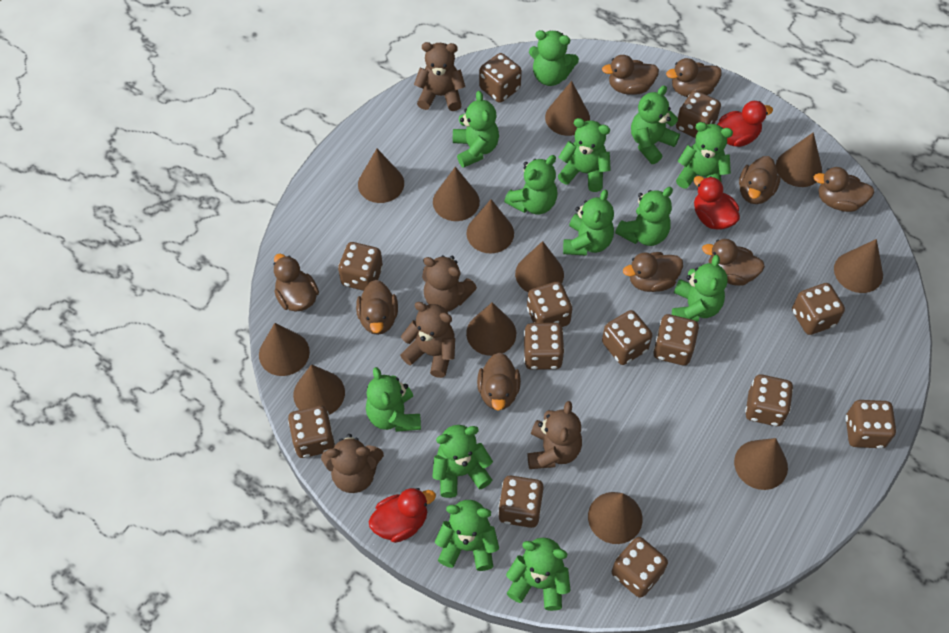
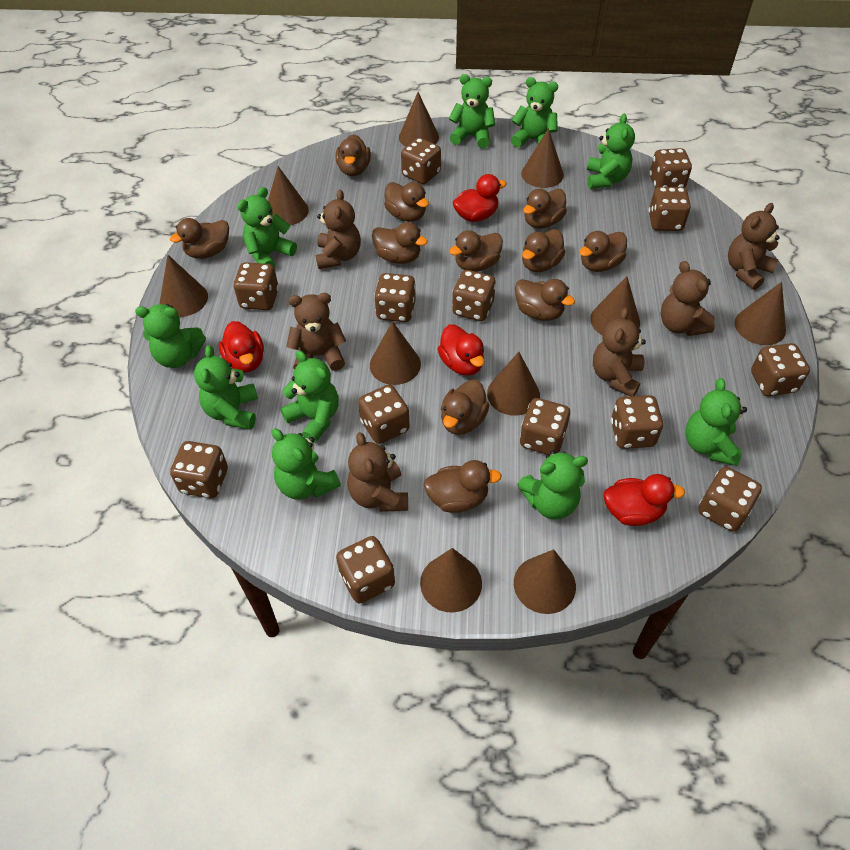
brown cone: [259,323,310,376] [293,364,345,415] [358,149,404,203] [433,167,480,221] [466,199,514,254] [466,302,516,356] [515,241,564,292] [545,81,590,136] [588,492,643,544] [734,438,788,490] [776,132,822,187] [834,239,883,293] = 12 -> [160,255,208,317] [268,166,309,225] [370,321,421,385] [399,92,439,147] [420,548,482,613] [487,352,540,416] [514,549,576,614] [521,128,564,188] [590,276,640,335] [735,282,786,345] = 10
brown duck: [273,254,319,311] [356,280,398,335] [477,353,521,411] [602,55,659,95] [623,252,683,292] [666,58,722,97] [702,239,765,286] [739,156,781,204] [814,167,874,212] = 9 -> [170,218,229,259] [336,134,371,176] [372,222,428,264] [384,182,429,222] [424,460,502,513] [441,380,489,435] [449,230,503,272] [515,279,575,321] [522,229,565,272] [523,189,567,229] [579,231,627,272] = 11
brown teddy bear: [321,434,384,493] [400,302,455,378] [414,42,465,111] [422,255,477,312] [528,401,582,469] = 5 -> [286,293,346,371] [316,189,361,269] [348,432,408,512] [593,307,646,396] [660,261,715,336] [728,203,780,290] = 6
green teddy bear: [366,367,421,432] [432,425,493,498] [435,500,499,571] [453,91,499,168] [504,155,557,214] [506,537,570,611] [529,30,579,86] [558,118,611,192] [563,190,614,256] [615,187,673,246] [631,85,680,164] [672,255,728,322] [676,122,733,188] = 13 -> [135,304,206,368] [194,345,258,430] [237,187,297,268] [272,428,341,500] [280,351,339,443] [449,74,495,148] [511,77,558,148] [517,450,588,519] [587,114,635,189] [686,378,747,466] = 10
red duck: [369,488,436,543] [694,176,740,230] [717,101,773,147] = 3 -> [219,321,264,373] [438,324,485,376] [453,174,507,222] [604,474,685,526] = 4

